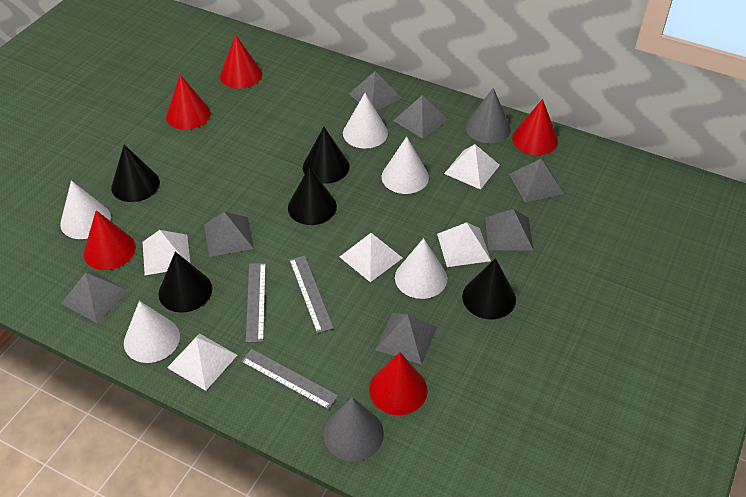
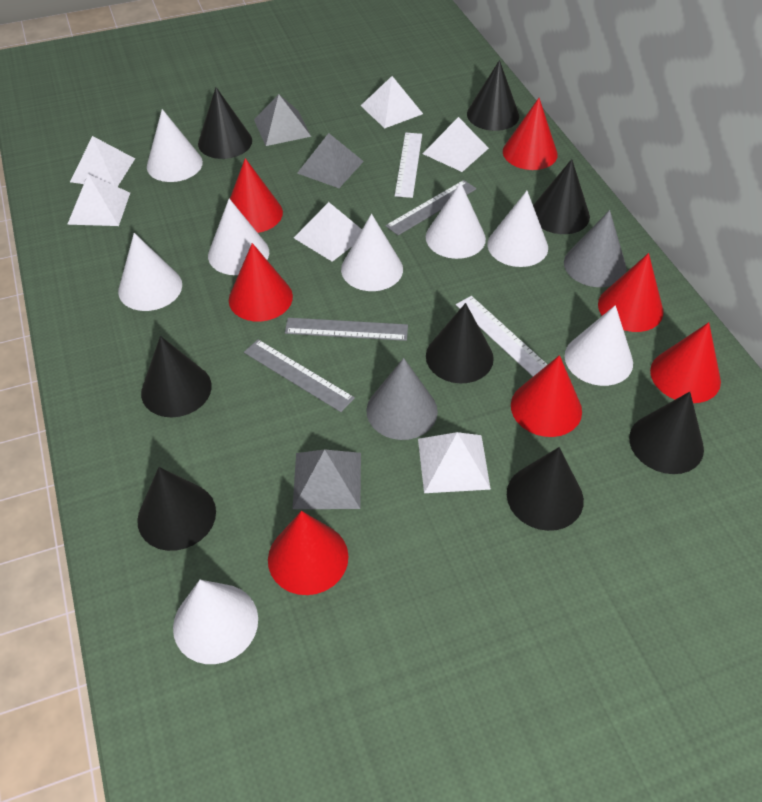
black cone: [111,145,160,202] [159,252,212,313] [288,167,337,225] [303,127,350,184] [462,258,516,319] = 5 -> [137,467,216,551] [141,336,212,417] [198,87,252,159] [426,303,494,383] [467,60,519,131] [507,447,584,531] [533,159,590,234] [629,392,704,474] = 8
grey pyramid: [61,272,128,323] [204,212,254,257] [349,71,401,111] [375,313,437,365] [393,95,448,139] [485,209,534,251] [509,159,564,202] = 7 -> [254,94,311,146] [292,449,361,509] [297,133,364,188] = 3
red cone: [84,210,136,270] [166,75,211,130] [220,35,262,88] [369,352,428,415] [512,99,558,155] = 5 -> [229,243,293,321] [230,158,283,233] [268,511,349,595] [503,98,558,170] [511,355,582,437] [598,253,664,332] [650,322,721,403] = 7
white cone: [60,180,111,239] [124,301,180,363] [343,93,388,149] [382,137,429,194] [395,238,447,299] = 5 -> [118,233,182,311] [147,109,203,182] [173,580,258,664] [208,199,269,275] [341,214,403,291] [426,182,486,259] [488,191,548,267] [565,305,633,386] = 8
white pyramid: [143,230,190,275] [167,333,237,391] [340,233,402,282] [437,222,491,267] [444,144,500,190] = 5 -> [67,174,130,226] [70,136,135,187] [294,202,362,262] [361,76,423,128] [418,432,491,493] [423,117,489,172] = 6
white ruler: none = 0 -> [395,133,422,198] [456,296,548,376] = 2

